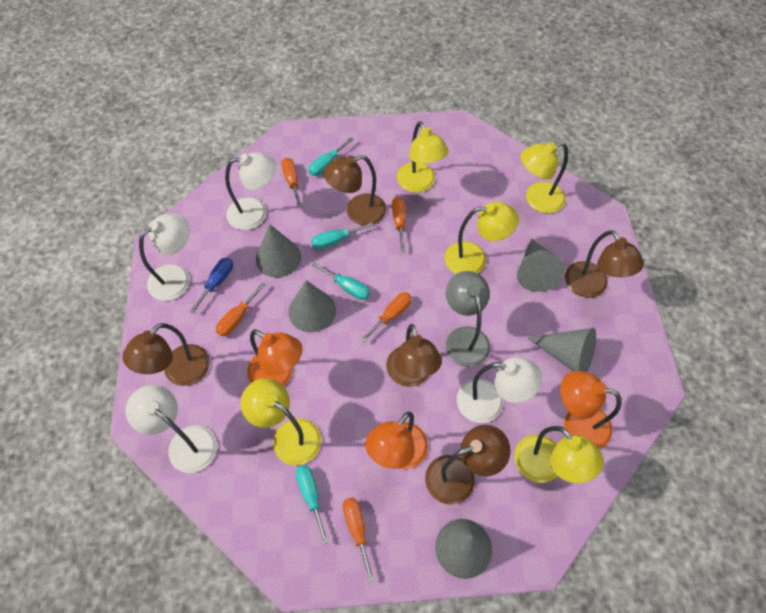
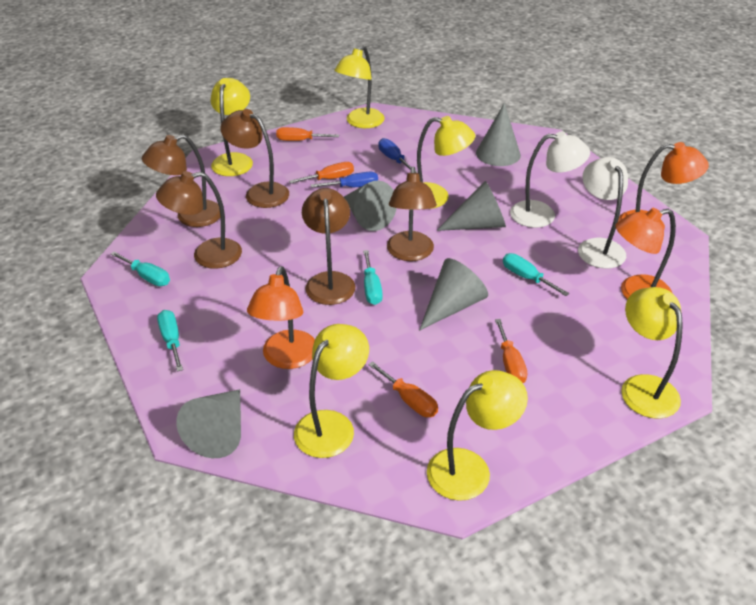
blue screwdriver: [190,257,233,313] = 1 -> [311,172,378,188] [378,138,417,173] = 2
grey lamp: [446,271,490,367] = 1 -> none = 0
orange screwdriver: [216,283,266,336] [281,158,302,208] [343,497,375,582] [360,292,412,342] [392,197,406,252] = 5 -> [276,127,339,141] [289,162,354,183] [368,361,438,417] [495,319,527,383] = 4
white lamp: [126,385,217,473] [139,214,190,301] [225,152,276,230] [457,357,542,423] = 4 -> [510,131,590,228] [578,157,628,269] = 2
yellow lamp: [241,378,321,465] [397,121,449,193] [445,202,519,274] [514,426,604,483] [521,142,568,213] = 5 -> [210,78,253,176] [294,324,369,458] [334,46,385,128] [417,116,475,209] [427,370,528,501] [621,287,683,419] = 6

